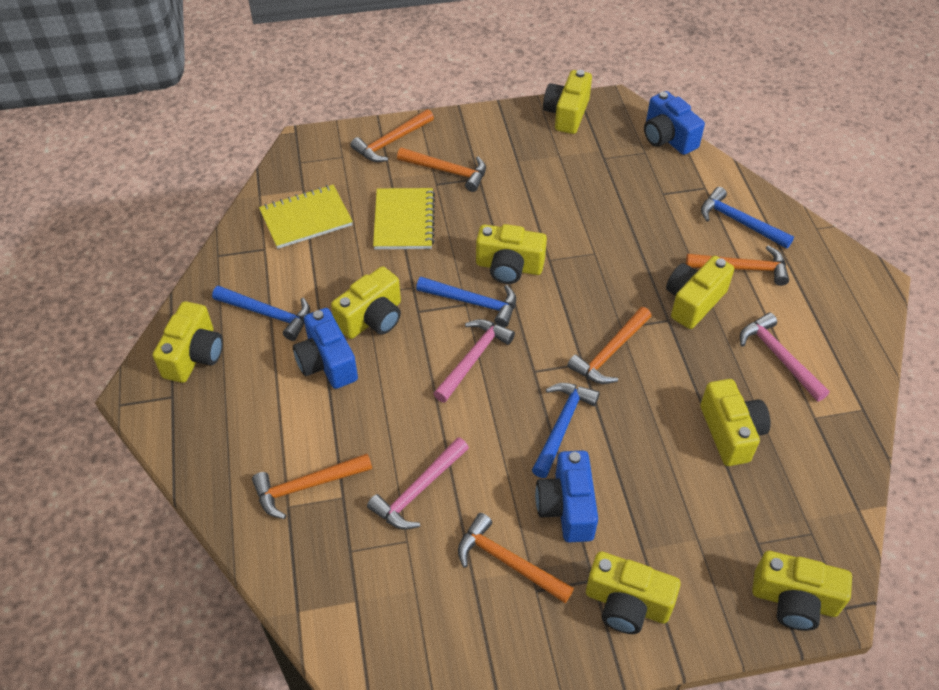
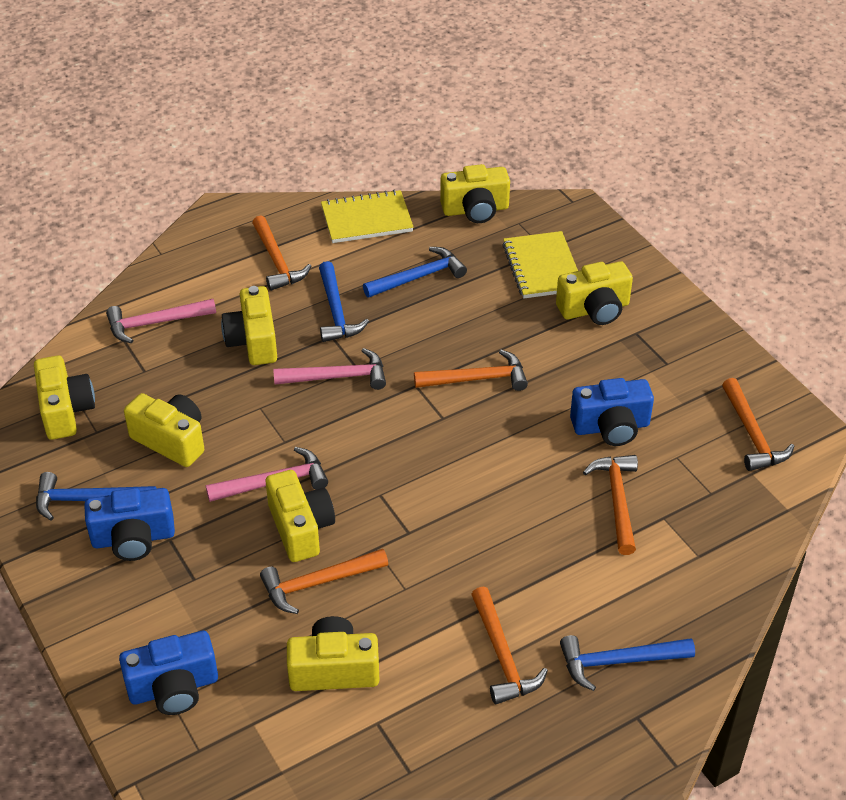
yellow camera: [153,301,223,383] [331,266,401,339] [476,224,547,284] [543,70,592,134] [586,551,681,634] [666,256,734,329] [700,379,771,466] [752,551,852,631] = 8 -> [34,355,95,440] [124,393,204,467] [221,286,277,365] [266,470,335,562] [287,616,380,691] [440,164,510,223] [556,261,633,325] = 7

